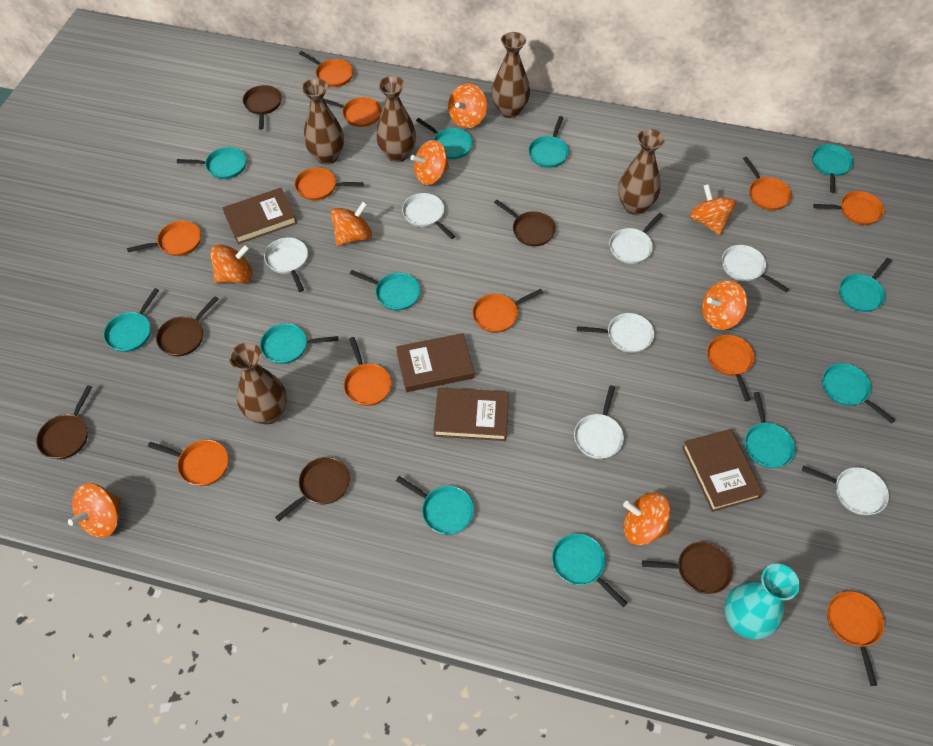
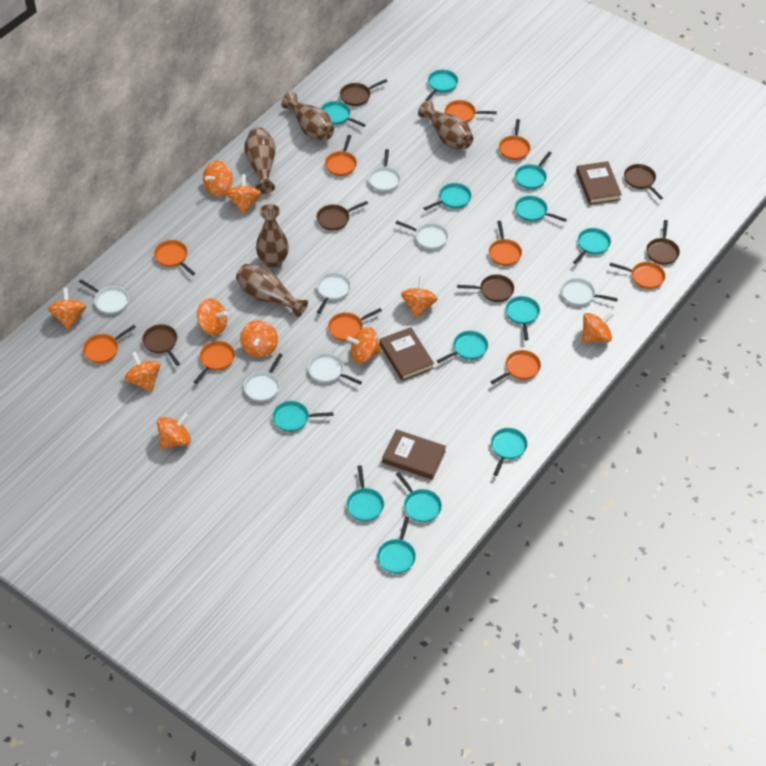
brown book: [223,188,297,244] [396,333,474,392] [433,388,509,441] [682,429,763,512] = 4 -> [379,327,434,381] [382,429,446,480] [576,161,622,205] = 3
orange pan: [127,221,201,256] [148,440,229,486] [295,167,364,200] [299,51,353,87] [324,97,381,127] [344,337,392,406] [472,289,543,333] [707,335,755,401] [743,157,792,210] [813,191,884,225] [827,591,884,686] = 11 -> [83,325,136,363] [154,240,195,276] [194,341,235,384] [325,135,357,176] [328,308,382,341] [445,100,497,122] [489,221,522,266] [491,350,541,384] [499,119,530,160] [609,262,665,289] = 10
orange spinning top: [68,483,121,538] [210,244,252,283] [331,201,372,246] [411,140,449,185] [448,84,487,128] [623,493,671,545] [690,184,736,235] [702,280,747,330] = 8 -> [48,288,86,330] [124,352,160,392] [157,413,191,449] [197,298,227,335] [203,161,233,196] [226,174,262,214] [240,320,278,357] [347,327,381,363] [401,276,438,318] [582,312,614,343] = 10
turquoise pan: [103,288,159,352] [177,147,246,179] [260,324,338,364] [350,270,420,311] [396,476,474,535] [416,118,473,159] [528,116,569,168] [552,534,627,607] [745,392,795,468] [812,144,854,193] [822,363,895,424] [839,258,892,312] = 12 -> [273,401,333,432] [321,101,366,127] [346,465,384,521] [377,516,416,574] [396,472,442,522] [423,183,472,211] [425,70,458,101] [437,331,488,363] [491,428,528,476] [506,296,540,340] [515,151,552,189] [515,196,567,222] [573,228,611,264] = 13
turquoise vase: [724,564,800,640] = 1 -> none = 0

